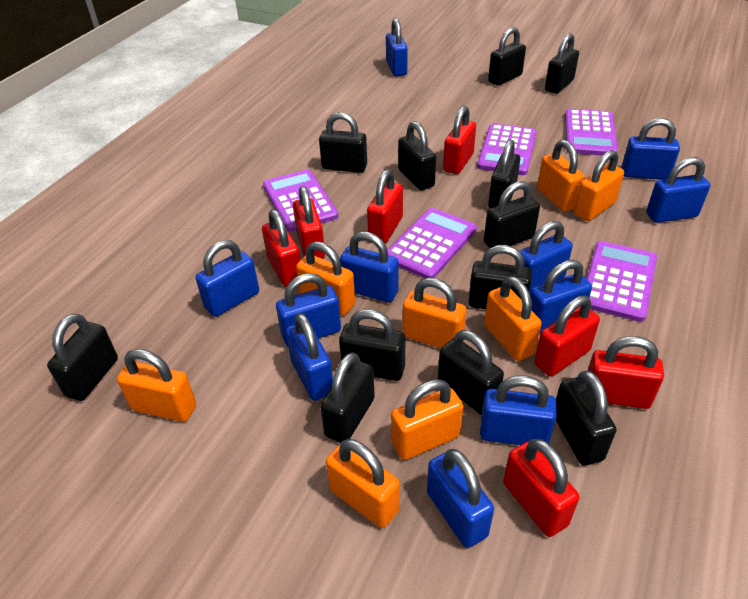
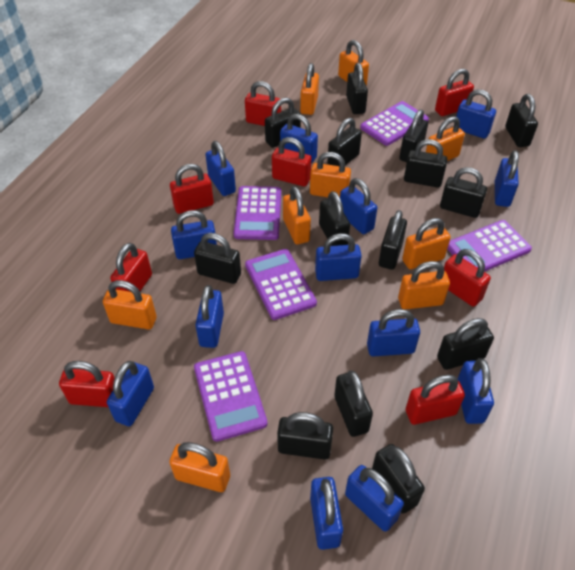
black padlock: [47,313,118,401] [319,112,367,173] [320,352,375,443] [339,309,405,381] [398,121,436,190] [438,330,504,415] [468,245,532,309] [484,181,540,248] [488,27,526,85] [488,139,520,208] [545,33,579,94] [556,370,617,466] = 12 -> [194,233,241,284] [265,98,301,148] [277,412,333,460] [319,191,350,246] [327,118,362,166] [334,371,373,437] [346,63,368,114] [372,444,425,514] [379,210,407,270] [399,110,428,162] [404,139,447,188] [437,318,494,370] [440,167,487,218] [505,94,538,147] = 14
blue padlock: [195,240,259,317] [276,273,341,347] [286,313,333,401] [340,232,399,303] [386,18,408,76] [427,449,494,548] [480,375,557,445] [515,221,573,293] [530,260,592,333] [621,118,680,180] [646,157,711,223] = 11 -> [107,361,154,426] [171,210,217,259] [195,285,224,348] [205,141,236,196] [280,114,318,163] [310,477,343,550] [315,233,362,281] [340,178,377,234] [345,465,404,532] [367,309,420,357] [456,89,496,139] [458,358,494,424] [495,150,519,207] = 13
orange padlock: [117,349,196,422] [296,241,355,316] [326,439,399,528] [391,379,463,460] [403,278,467,348] [484,276,542,361] [537,140,585,212] [574,150,624,221] = 8 -> [103,280,157,330] [169,442,230,492] [283,186,311,244] [300,63,319,115] [310,152,351,197] [338,40,369,85] [398,261,450,310] [402,218,451,269] [426,116,465,161] = 9
red padlock: [262,209,300,287] [293,186,325,259] [367,169,403,243] [443,106,476,174] [503,439,579,537] [534,296,600,376] [588,336,664,409] = 7 -> [59,361,115,407] [110,243,152,292] [170,164,214,214] [245,81,281,126] [272,137,311,187] [405,375,465,425] [435,69,474,116] [444,249,491,307] = 8

